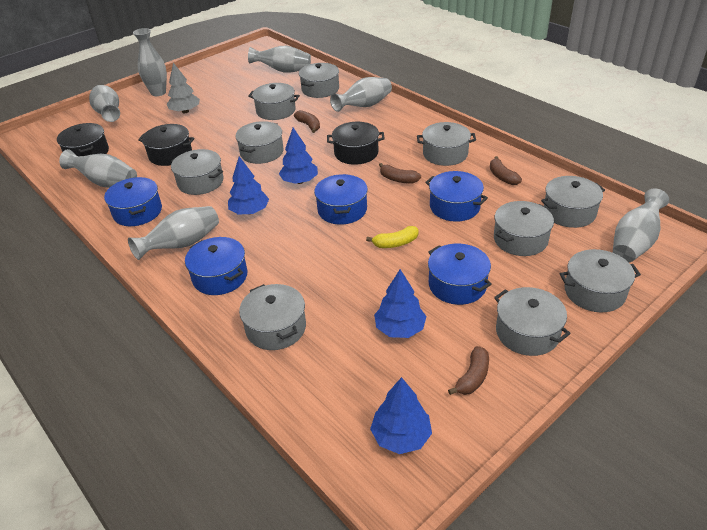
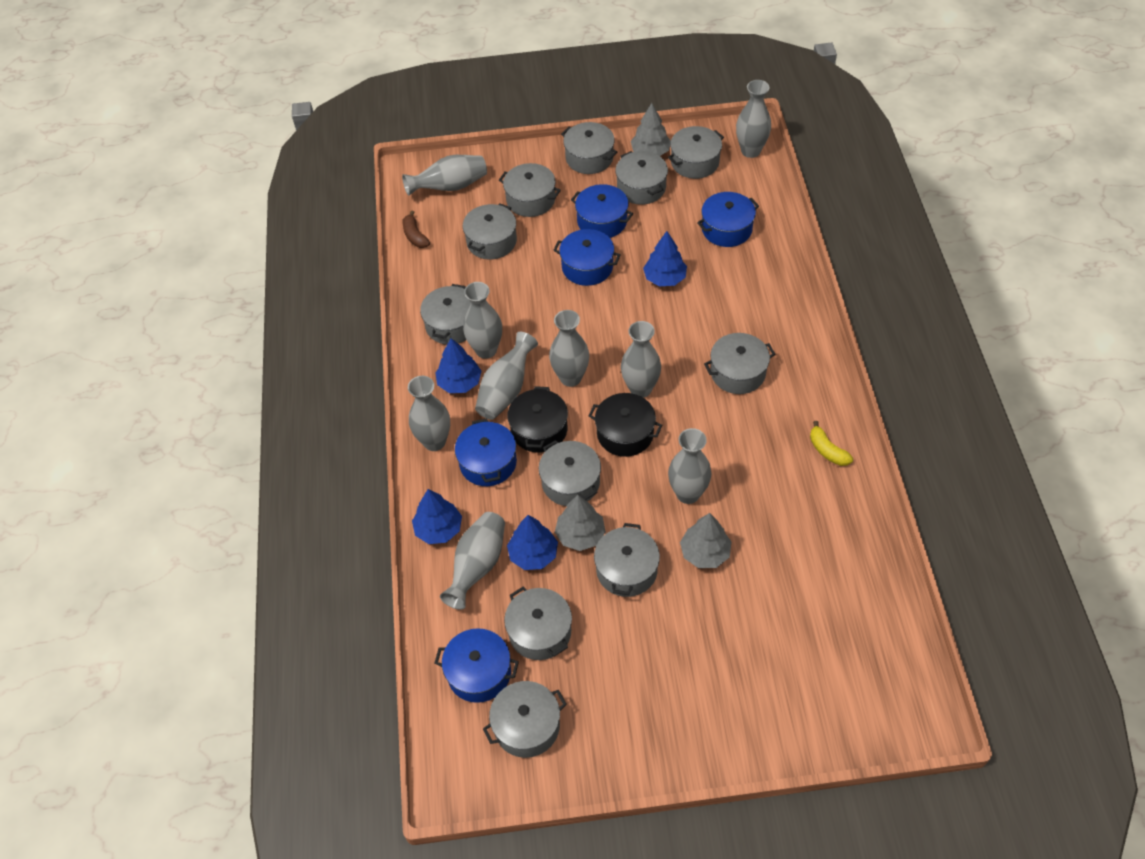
black pot: [57,123,109,156] [138,124,194,166] [327,122,385,165] = 3 -> [507,386,568,453] [588,393,662,457] = 2
brown banana: [294,110,320,133] [379,163,421,184] [448,346,489,395] [490,156,522,185] = 4 -> [402,210,430,248] = 1
grey pot: [171,149,223,195] [236,121,283,164] [239,284,306,350] [248,83,300,120] [299,63,339,98] [417,122,476,166] [494,201,554,256] [494,287,571,356] [541,176,605,228] [560,249,641,312] = 10 -> [420,284,471,345] [463,203,517,260] [483,681,567,758] [499,163,561,217] [504,587,572,660] [539,440,601,506] [561,122,617,174] [594,523,660,597] [615,151,668,205] [668,126,724,179] [704,333,775,394] = 11
grey tree: [167,63,200,113] = 1 -> [555,495,606,551] [631,103,671,156] [680,513,732,568] = 3
grey vase: [59,149,137,188] [89,85,120,122] [128,206,219,260] [133,28,167,96] [248,46,311,73] [330,77,392,112] [613,188,669,262] = 7 -> [402,155,487,196] [408,376,450,451] [440,512,505,610] [463,282,502,359] [475,332,538,420] [549,310,589,387] [621,321,661,398] [668,428,712,504] [736,80,771,158] = 9

